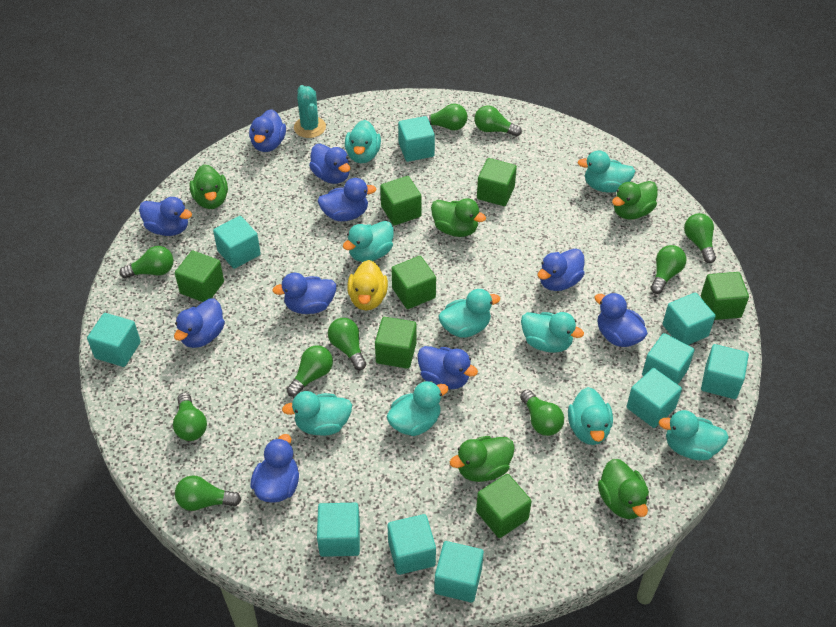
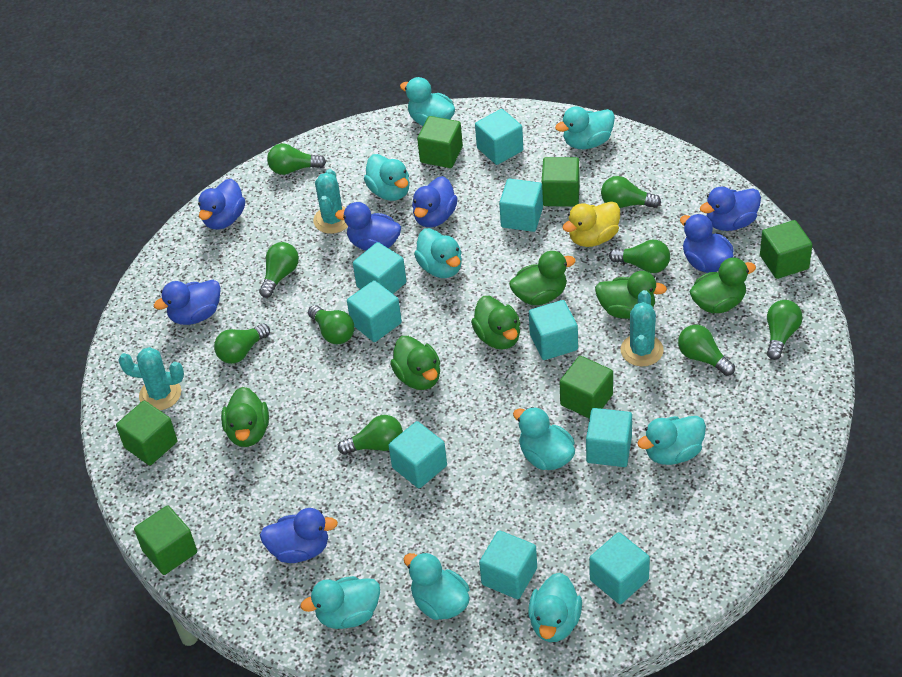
blue duck: [139,197,192,236] [174,299,225,348] [249,109,286,152] [250,434,299,503] [272,273,337,314] [309,144,350,184] [318,178,377,221] [417,346,478,389] [538,248,585,291] [594,293,648,347] = 10 -> [154,280,221,325] [198,179,245,230] [260,508,338,563] [335,202,401,251] [412,176,458,228] [680,214,734,273] [700,187,761,231] = 7
green cube: [175,251,224,302] [375,317,417,369] [380,176,421,226] [392,256,436,309] [476,474,532,538] [477,158,517,206] [701,272,749,320] = 7 -> [116,400,178,466] [134,506,197,575] [417,116,463,168] [542,157,580,207] [560,356,613,419] [760,220,812,279] = 6
green duck: [190,164,228,209] [431,198,486,237] [450,436,515,482] [598,459,649,519] [612,181,658,220] = 5 -> [221,387,269,447] [390,336,440,390] [471,296,520,349] [509,251,576,305] [595,271,667,319] [690,258,756,313] = 6
green light bulb: [119,246,173,279] [173,393,207,441] [175,475,241,511] [287,345,333,397] [328,318,366,370] [421,104,468,131] [474,105,522,137] [520,389,564,436] [651,245,686,294] [684,213,716,263] = 10 -> [214,324,270,364] [259,242,299,298] [267,144,326,175] [308,305,354,344] [338,415,403,455] [601,176,661,208] [609,240,670,273] [678,325,735,376] [767,300,803,360] = 9
turquoise cactus: [294,85,326,138] = 1 -> [118,347,184,410] [313,169,348,234] [620,290,664,366] = 3
turquoise cube: [87,313,141,367] [213,216,261,269] [317,503,360,557] [387,514,436,575] [398,116,435,162] [434,541,484,602] [627,368,682,428] [642,333,694,384] [663,293,716,345] [701,344,749,399] = 10 -> [347,280,402,342] [353,242,406,294] [388,421,447,488] [475,109,523,165] [479,530,537,599] [499,179,543,232] [529,300,578,360] [586,408,632,467] [589,532,650,604] = 9

